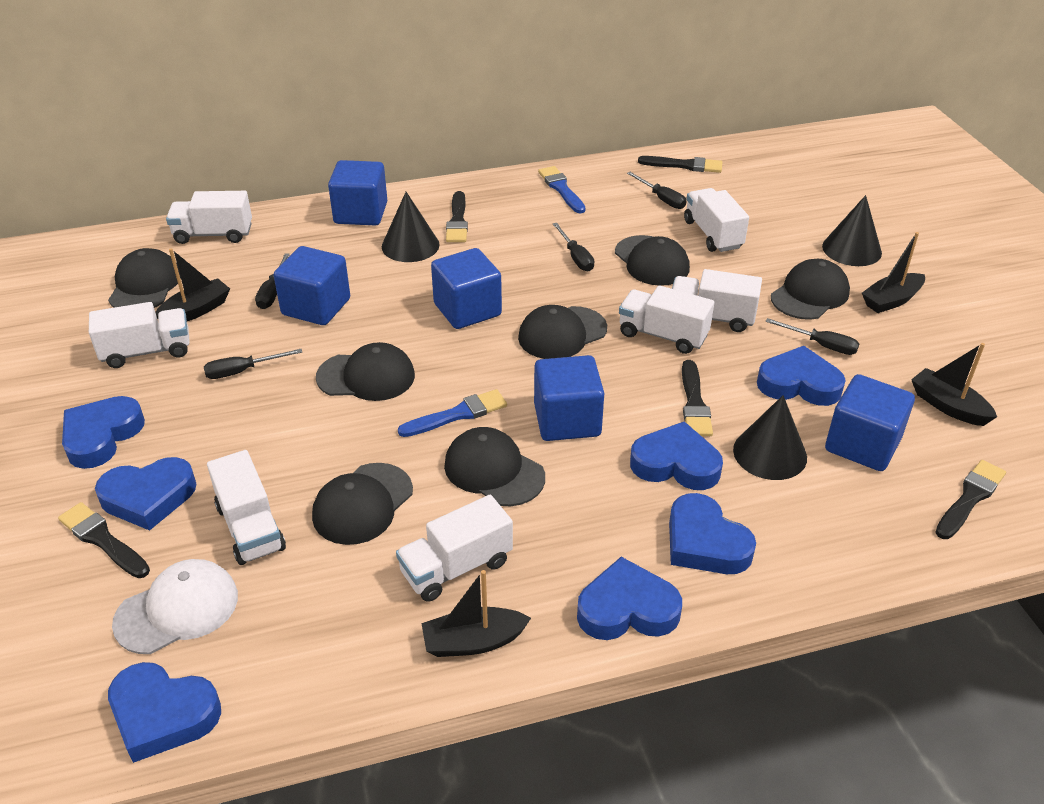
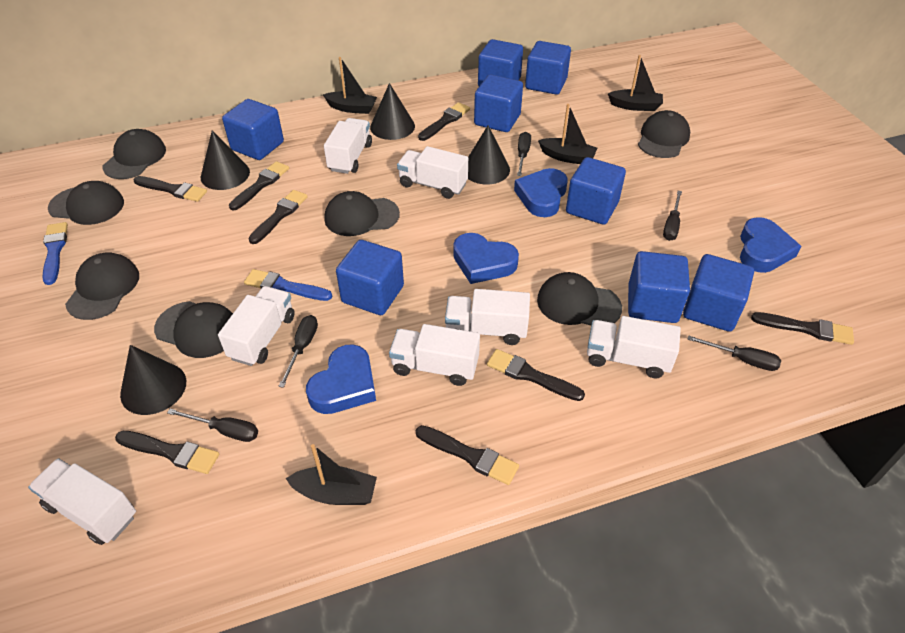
black brush: [58,502,150,578] [446,191,468,242] [638,156,722,173] [682,360,713,436] [935,460,1006,539] = 5 -> [115,431,219,474] [134,176,207,202] [229,161,289,211] [248,190,308,244] [416,425,519,485] [418,102,470,141] [487,349,585,401] [751,312,854,345] = 8
black cone: [382,192,440,262] [733,395,807,480] [822,195,882,266] = 3 -> [120,345,186,415] [201,130,250,190] [370,83,415,140] [468,125,510,184] = 4
blue cube: [274,246,350,325] [328,160,387,226] [431,248,502,329] [534,355,604,441] [825,374,915,471] = 5 -> [222,99,284,160] [336,240,404,315] [474,75,523,132] [478,39,523,86] [525,41,571,95] [566,157,626,225] [628,251,690,323] [683,254,754,332] = 8
blue heart: [62,396,145,469] [95,457,196,531] [108,662,221,763] [577,557,682,640] [630,421,723,490] [669,493,756,574] [757,346,846,406] = 7 -> [306,344,376,414] [453,233,519,284] [514,168,568,217] [740,217,801,273] = 4
white cap: [112,559,238,654] = 1 -> none = 0

